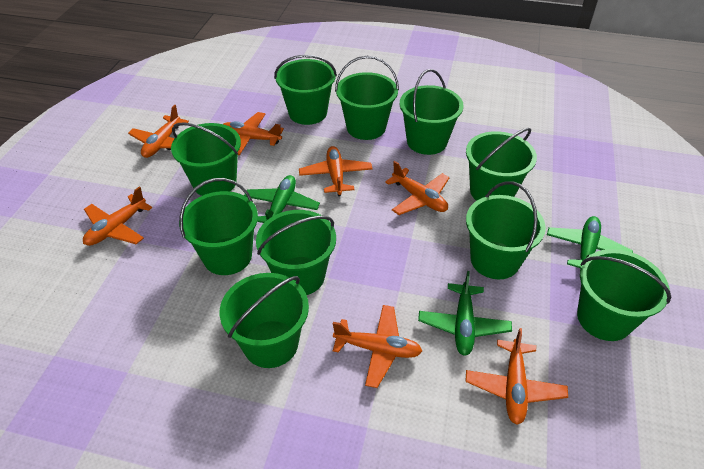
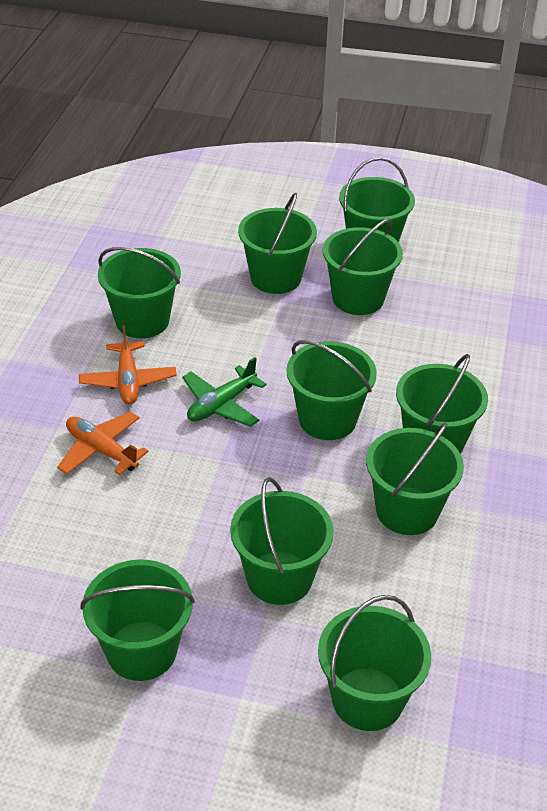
green plane: [244,175,320,223] [418,271,512,356] [547,216,633,268] = 3 -> [182,357,266,427] = 1
orange plane: [83,186,152,246] [128,105,189,158] [223,112,284,155] [299,146,373,196] [333,305,422,388] [385,161,450,215] [465,328,568,425] = 7 -> [57,411,148,475] [79,326,177,404] = 2

